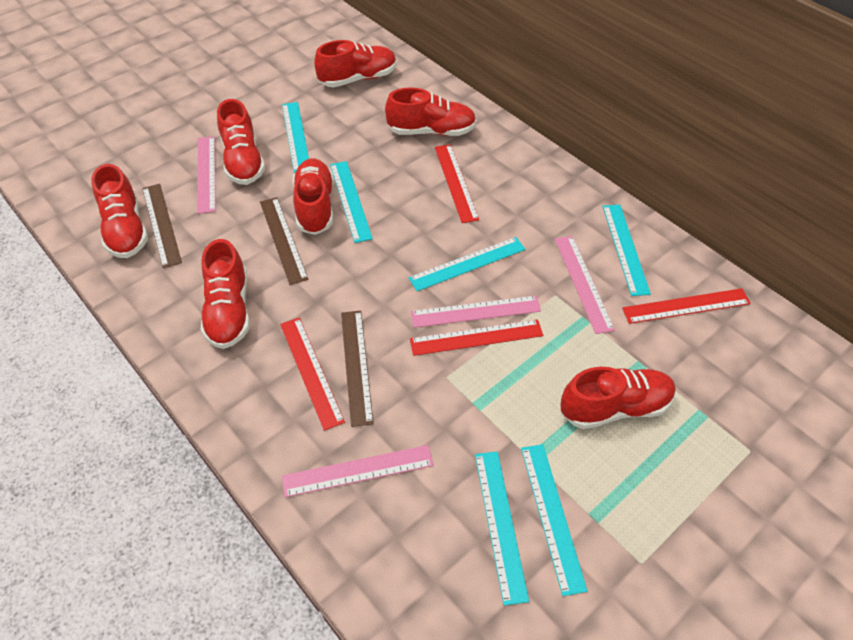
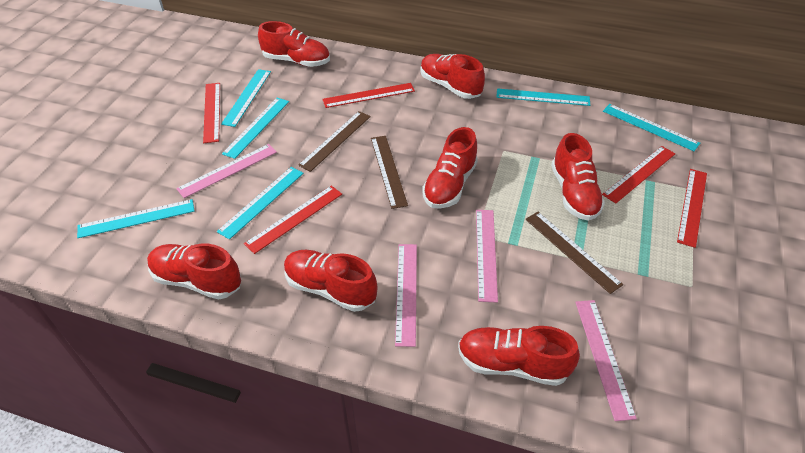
red ruler: [280,317,345,431] [410,319,543,356] [435,144,479,223] [622,288,751,324] = 4 -> [203,83,220,143] [244,186,342,254] [322,83,415,108] [602,146,675,203] [677,169,707,248] = 5

